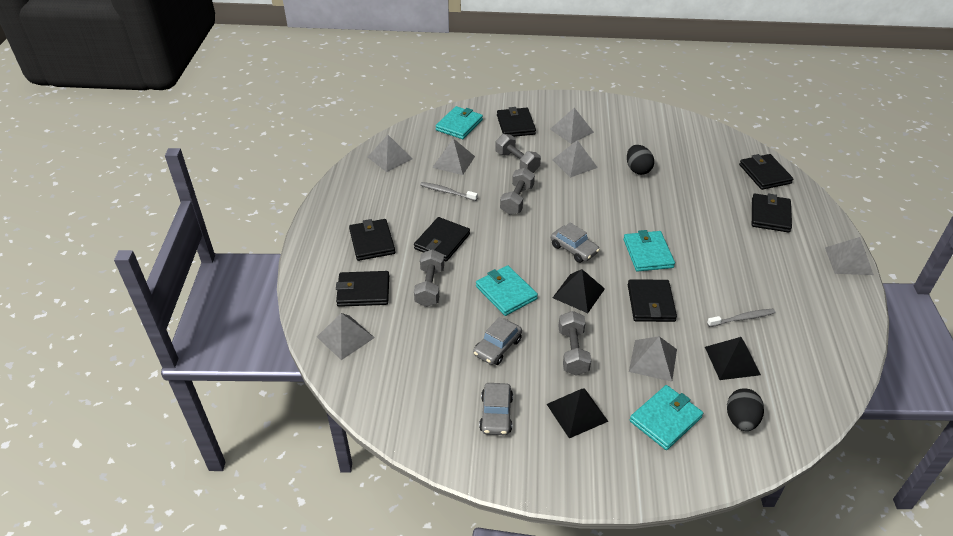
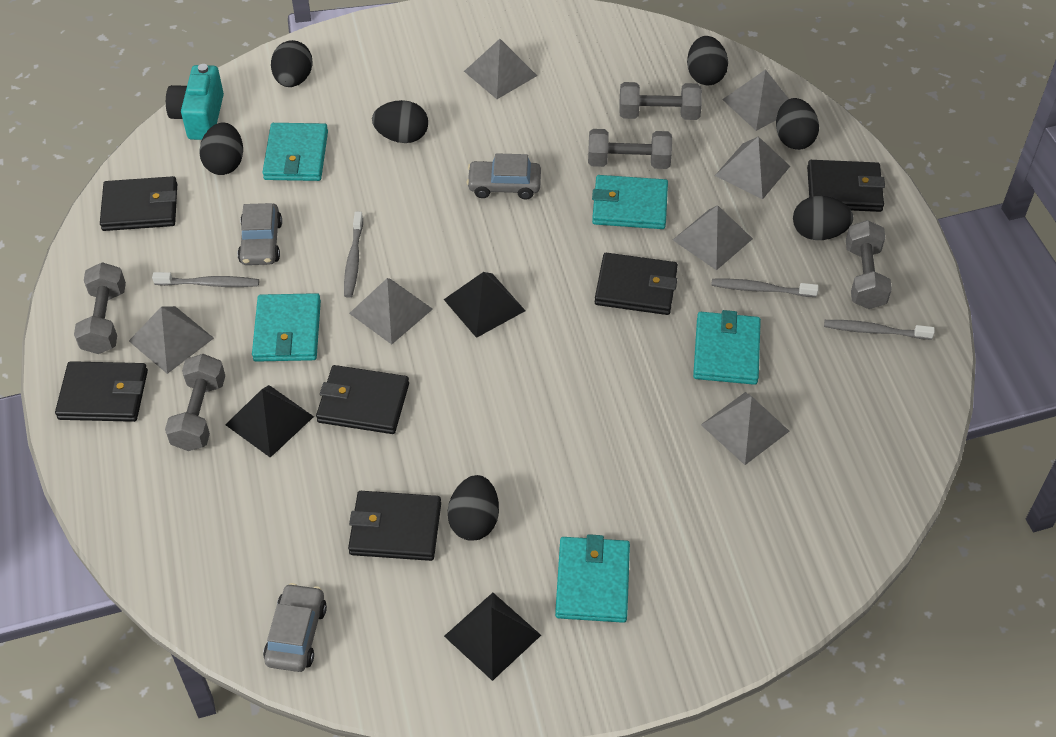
black egg: [627,145,654,175] [727,388,764,431] = 2 -> [199,122,243,175] [271,40,313,87] [372,100,428,143] [448,475,499,541] [687,36,728,85] [776,98,819,150] [793,196,853,240] = 7
black wallet: [336,271,389,307] [349,219,395,261] [414,217,470,261] [497,107,536,137] [628,279,677,322] [739,154,793,190] [752,193,792,233] = 7 -> [55,361,148,422] [100,176,177,231] [316,365,409,434] [348,491,441,561] [595,253,678,315] [807,160,885,212] = 6
grey dumbbell: [414,249,444,307] [495,134,541,173] [500,168,535,215] [559,311,591,376] = 4 -> [74,262,126,354] [165,354,225,451] [588,129,672,169] [619,82,702,120] [846,220,892,309] = 5
grey toothbrush: [420,182,478,201] [707,309,775,327] = 2 -> [152,272,259,287] [344,212,363,298] [711,279,819,297] [824,320,935,340] = 4
turquoise camera: none = 0 -> [166,64,224,140] = 1
turquoise wallet: [435,106,483,139] [476,265,538,316] [624,230,675,272] [630,385,703,450] = 4 -> [252,293,321,362] [262,123,328,181] [555,534,630,623] [592,175,668,229] [693,310,761,385] = 5

